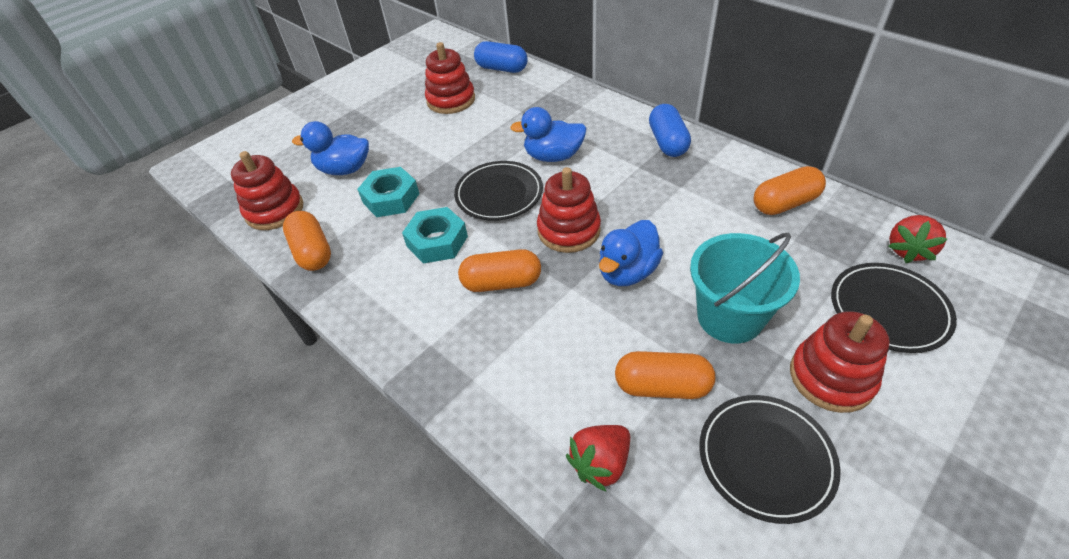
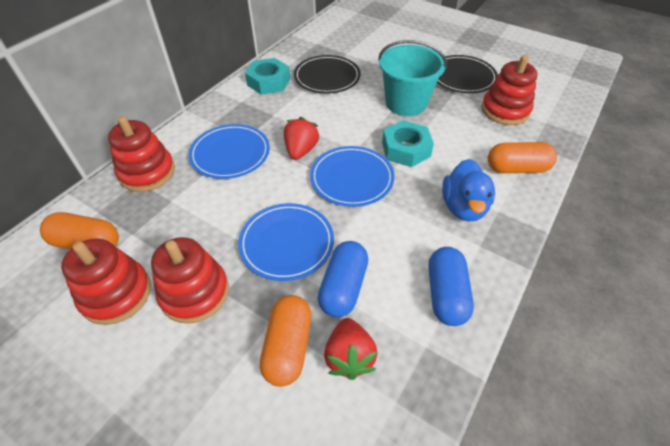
black plate: [454,161,543,221] [699,395,841,524] [831,263,957,353] = 3 -> [294,55,361,94] [437,55,498,93] = 2
blue duck: [292,121,369,175] [510,107,587,162] [599,220,663,286] = 3 -> [442,159,495,221] = 1
blue plate: none = 0 -> [189,124,270,179] [238,203,334,281] [310,146,394,207] = 3
orange capsule: [283,211,331,271] [458,249,541,292] [615,351,715,399] [753,166,826,215] = 4 -> [40,212,119,250] [260,295,311,387] [488,142,557,173] = 3

